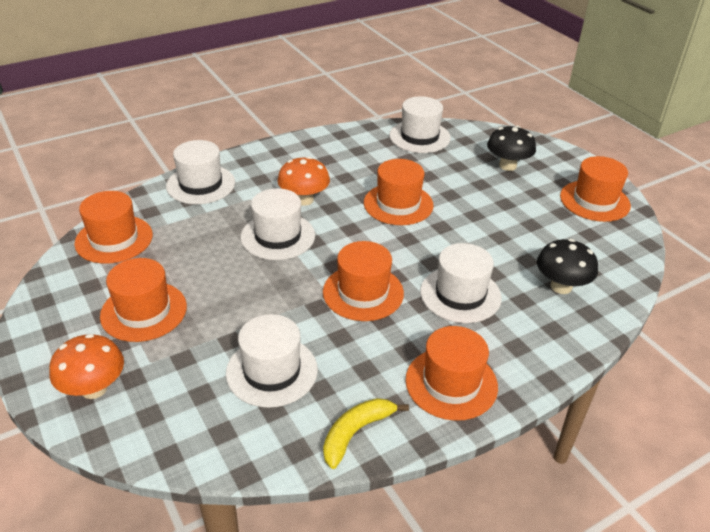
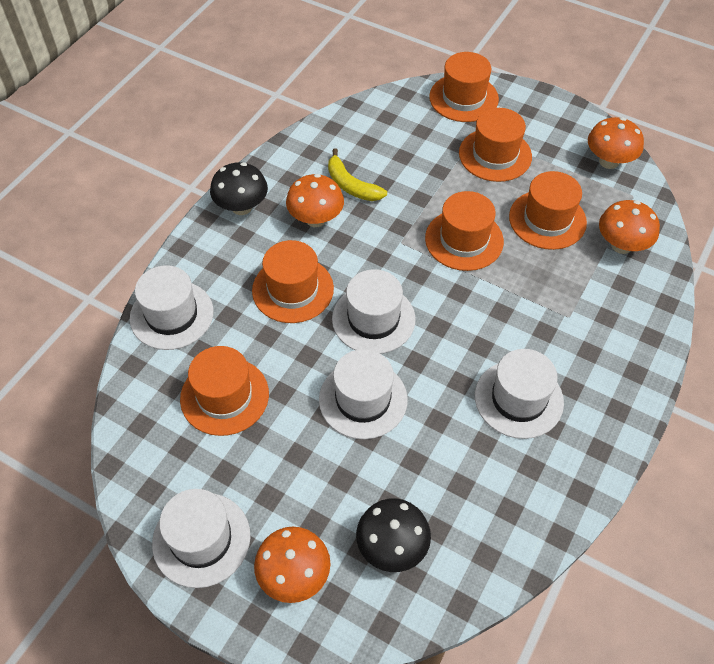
orange mushroom: [49,334,124,399] [277,157,330,206] = 2 -> [254,526,330,603] [286,174,344,227] [588,117,644,169] [599,200,660,254] = 4

